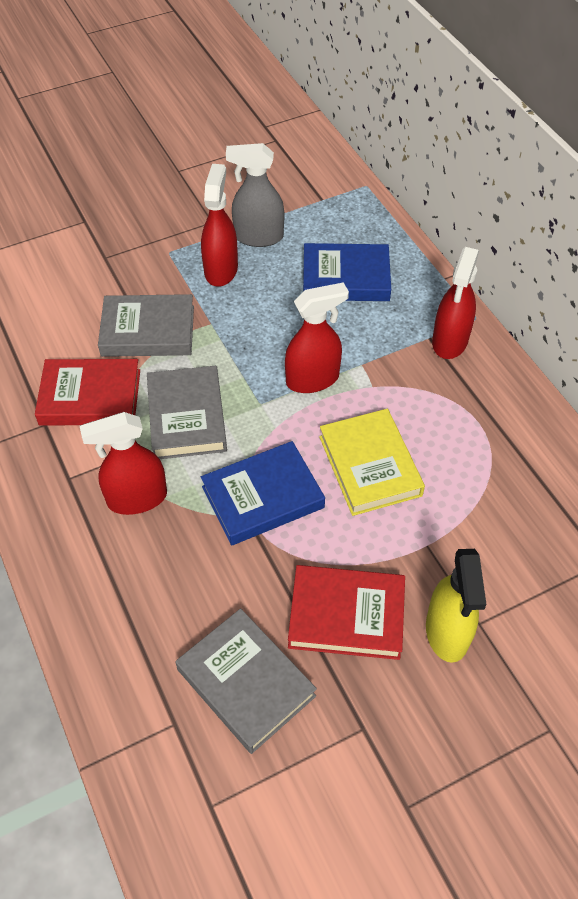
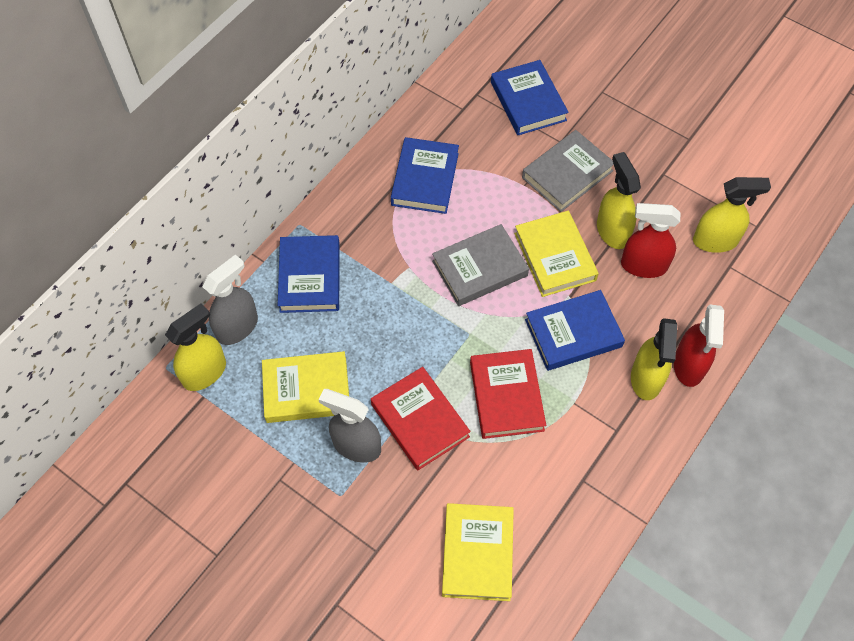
blue book: [201,441,325,546] [303,243,391,301] = 2 -> [278,235,340,313] [391,137,459,214] [491,60,569,135] [525,290,625,371] = 4
grey book: [98,294,194,357] [147,366,227,459] [175,608,317,754] = 3 -> [432,224,529,306] [522,130,614,212] = 2
grey spray bottle: [226,143,284,247] = 1 -> [202,254,258,345] [318,389,381,463] = 2
red spray bottle: [80,412,167,515] [201,164,238,287] [285,282,349,393] [432,247,479,359] = 4 -> [621,203,681,278] [674,305,724,387] = 2
yellow book: [319,409,425,516] = 1 -> [262,351,349,423] [442,503,514,601] [514,211,599,297] = 3
yellow spray bottle: [426,549,486,663] = 1 -> [165,303,226,391] [597,152,641,249] [631,318,677,400] [693,177,771,253] = 4

